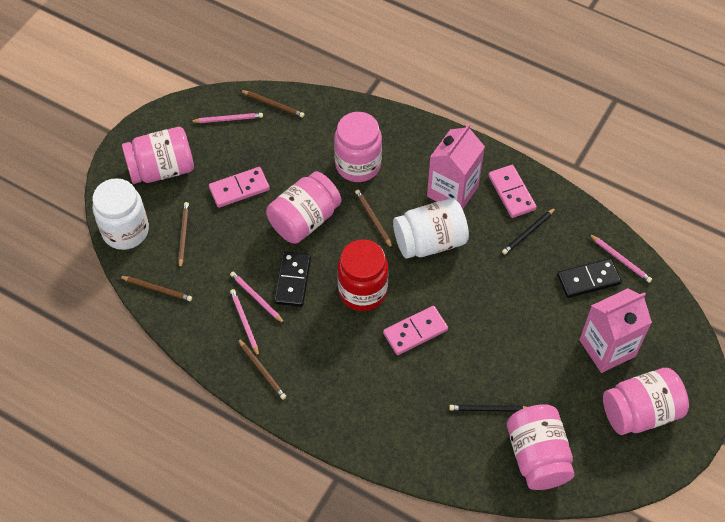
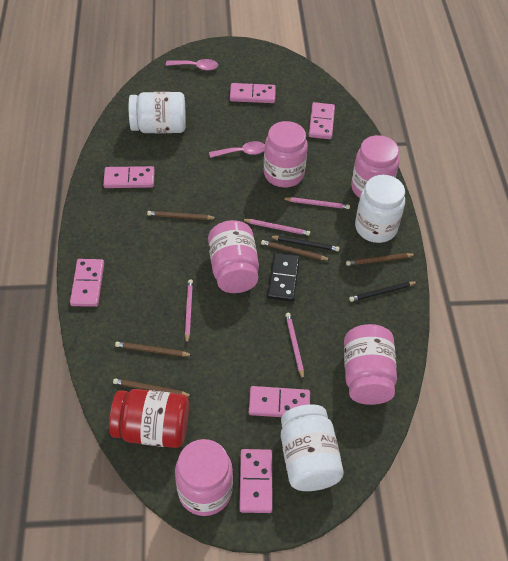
black domino: [274,251,311,307] [557,258,622,298] = 2 -> [267,253,300,302] = 1
pink carton: [427,123,485,209] [579,288,652,373] = 2 -> none = 0
pink domino: [209,167,270,208] [383,306,448,355] [488,165,537,218] = 3 -> [70,259,104,307] [103,166,155,188] [230,83,276,103] [239,449,272,513] [249,386,310,417] [309,102,335,139] = 6
pink spoon: none = 0 -> [166,59,218,71] [209,141,265,158] = 2
white jar: [93,178,149,250] [393,198,469,258] = 2 -> [129,92,186,133] [281,404,344,491] [355,175,405,243] = 3

